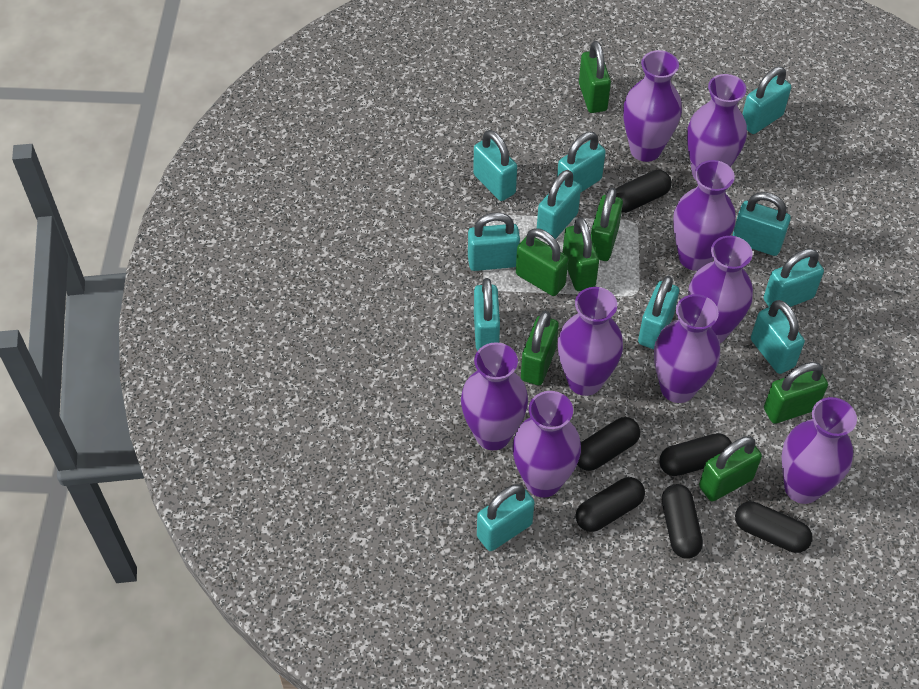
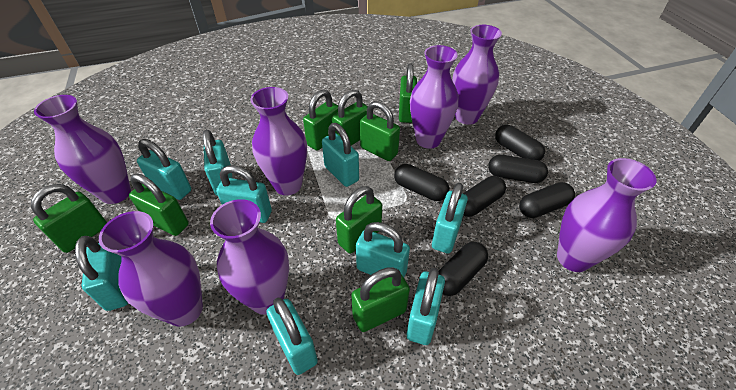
green padlock: [516,228,568,296] [521,311,559,385] [563,217,599,291] [579,41,611,113] [591,187,623,261] [699,436,762,501] [764,362,828,424] = 7 -> [31,184,107,253] [129,174,189,236] [303,90,338,151] [332,90,368,145] [336,186,382,254] [351,267,410,332] [360,101,400,161] [399,64,417,123] = 8
purple vase: [461,342,528,450] [512,391,581,498] [558,287,623,396] [623,50,682,162] [654,294,720,403] [673,160,736,271] [687,74,747,180] [688,236,753,343] [781,397,857,504] = 9 -> [34,95,131,204] [99,211,203,327] [210,199,289,315] [250,87,307,195] [410,45,458,149] [452,25,502,125] [557,158,656,272] = 7
turquoise padlock: [468,212,520,271] [473,130,517,201] [474,278,500,351] [477,484,535,551] [537,170,581,239] [557,132,606,192] [638,276,679,349] [732,192,791,256] [742,67,791,134] [751,300,805,374] [764,249,824,307] = 11 -> [75,236,128,311] [137,139,191,200] [203,130,232,196] [216,165,272,223] [267,297,318,375] [322,123,359,187] [356,222,410,278] [407,268,445,345] [432,183,468,254] = 9

